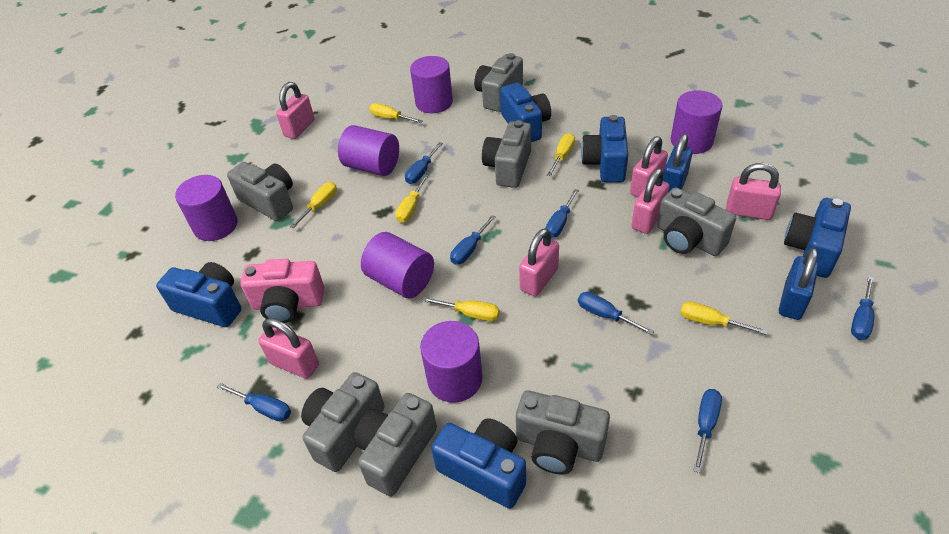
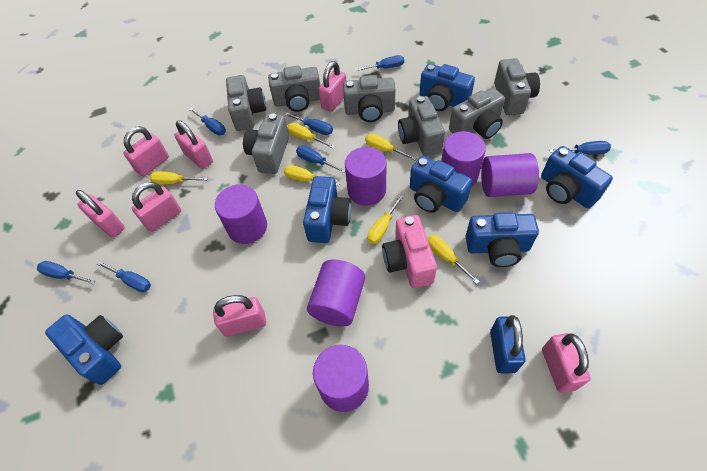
blue camera: [156,262,242,327] [431,418,526,509] [500,83,551,142] [581,115,628,183] [784,198,851,278] = 5 -> [45,314,123,385] [303,176,351,243] [410,156,472,213] [420,64,475,111] [466,212,539,267] [541,146,613,208] = 6
blue padlock: [663,134,693,193] [779,248,819,320] = 2 -> [490,315,526,373] = 1
pink padlock: [258,318,319,379] [276,82,315,139] [519,228,559,296] [630,136,668,198] [631,168,670,234] [726,163,781,220] = 6 -> [76,190,125,238] [123,126,169,176] [132,182,181,232] [174,120,213,169] [213,295,266,337] [318,61,346,112] [542,333,591,393] = 7

